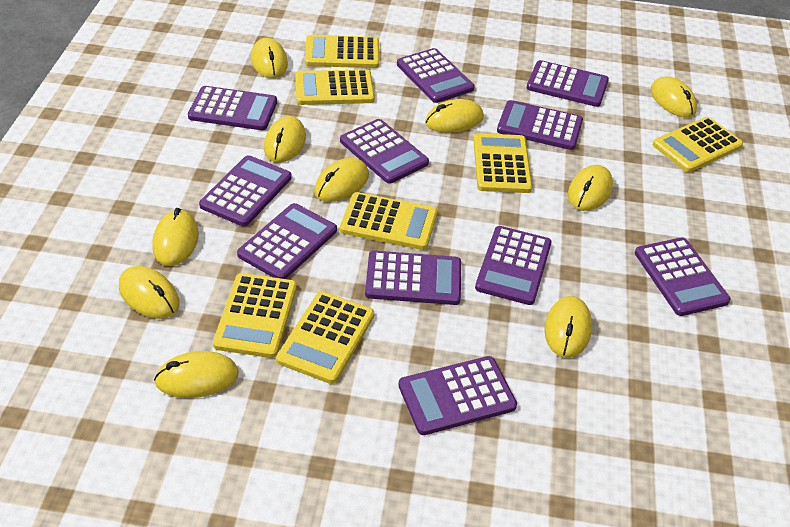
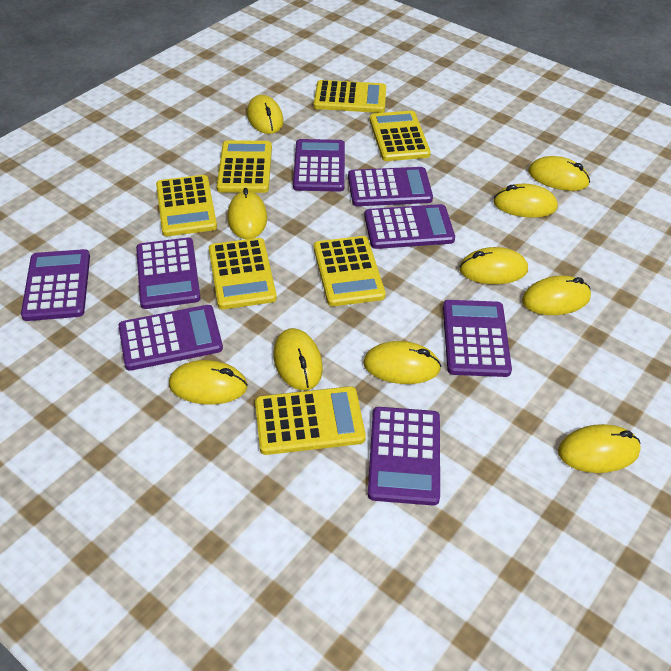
purple calculator: [188,86,277,130] [199,155,292,227] [237,203,337,279] [340,119,429,184] [365,251,461,305] [397,48,475,103] [398,356,517,435] [475,226,552,305] [497,100,583,150] [527,60,609,107] [635,238,731,316] = 11 -> [21,249,90,321] [118,305,223,371] [136,238,201,309] [293,139,345,192] [348,167,433,206] [364,204,455,249] [368,407,440,506] [443,300,512,377] = 8

